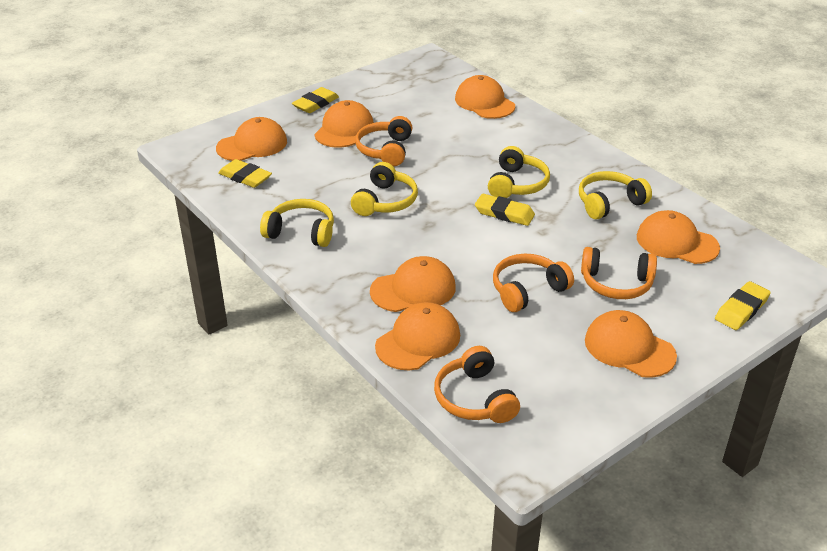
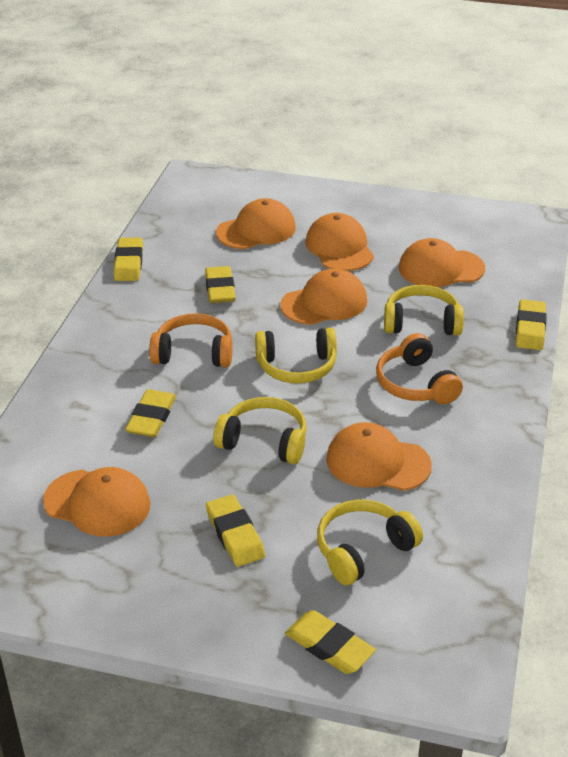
orange cap: [216,117,287,161] [314,100,374,148] [370,256,456,312] [375,302,460,370] [455,75,515,119] [585,310,677,378] [637,210,720,264] = 7 -> [43,467,151,537] [216,198,296,249] [280,268,367,325] [305,213,374,271] [326,422,432,491] [399,238,485,287] = 6
orange headphones: [355,116,412,167] [434,346,520,423] [493,254,574,312] [581,247,657,299] = 4 -> [149,313,233,367] [376,333,463,404] = 2
yellow eraser: [218,159,272,188] [292,87,339,113] [475,194,535,226] [715,281,771,330] = 4 -> [114,237,143,281] [125,389,176,437] [205,266,236,303] [206,494,265,567] [285,610,376,674] [516,299,547,350] = 6

